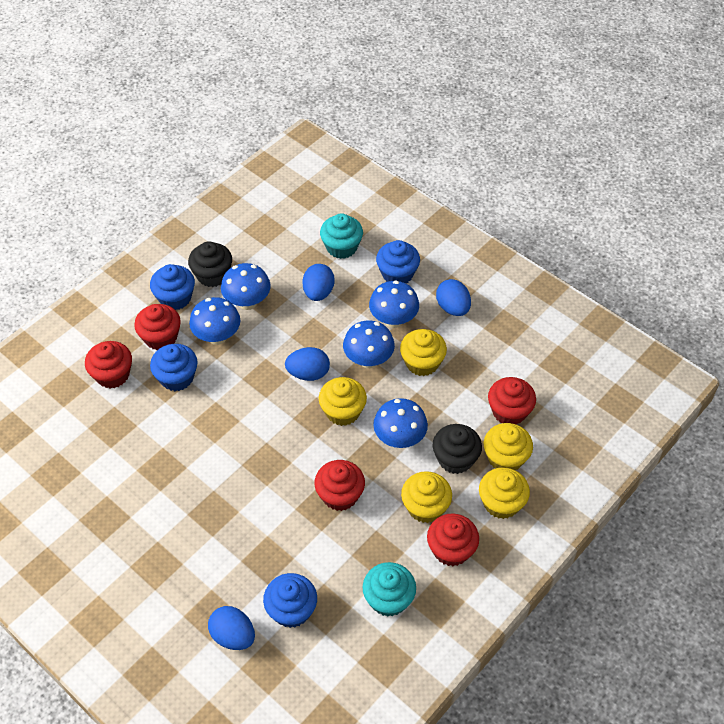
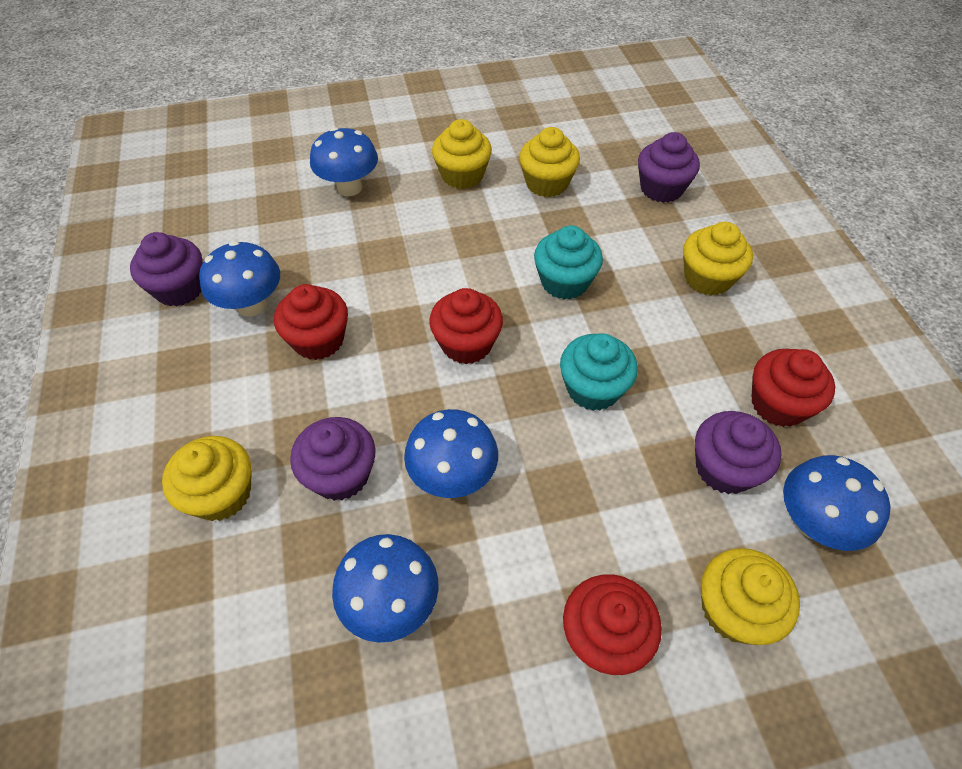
black cupcake: [188,241,232,287] [433,424,482,474] = 2 -> none = 0
blue cupcake: [150,264,195,310] [150,344,197,391] [263,573,317,628] [376,240,420,283] = 4 -> none = 0
blue egg: [208,606,255,650] [285,347,330,381] [303,264,335,301] [436,279,471,316] = 4 -> none = 0
purple cupcake: none = 0 -> [130,232,203,307] [290,417,376,501] [638,132,700,203] [695,411,782,494] = 4
red cupcake: [85,341,132,388] [134,304,181,350] [314,460,365,511] [427,513,479,566] [488,377,536,425] = 5 -> [274,284,348,360] [429,288,503,364] [563,574,662,675] [751,349,835,427] = 4

